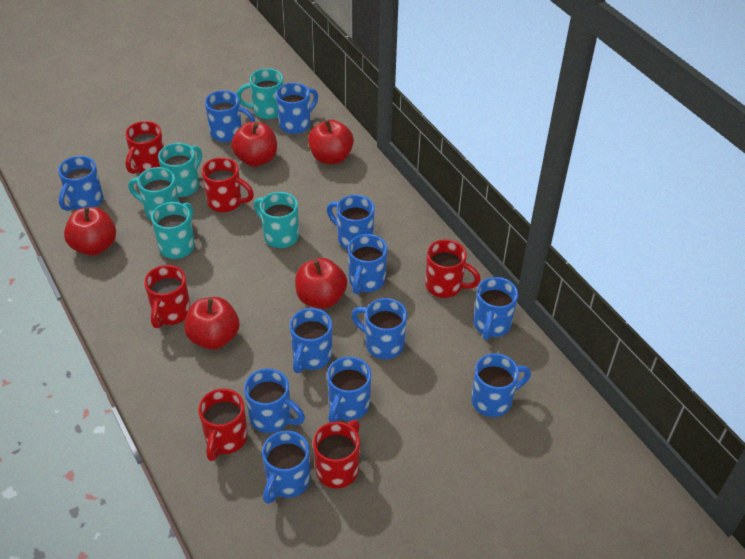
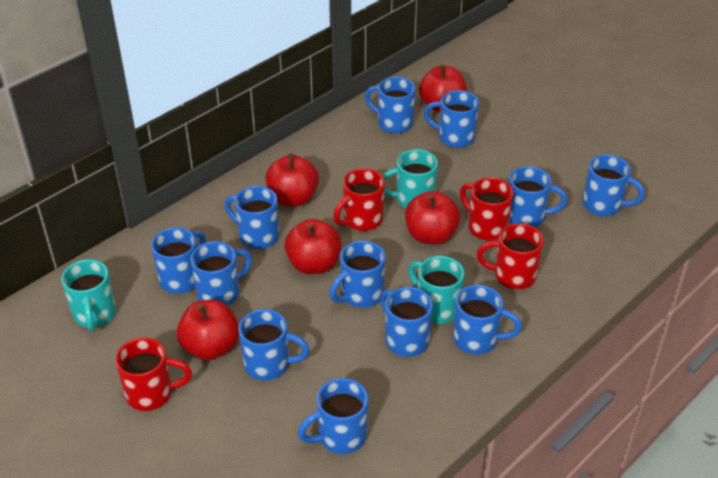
red mug: [125,121,164,174] [144,265,191,328] [198,388,247,461] [202,157,254,212] [313,420,360,488] [425,239,481,298] = 6 -> [115,338,192,411] [333,168,385,231] [460,178,514,241] [476,223,544,289] = 4
turquoise mug: [128,167,179,221] [151,202,195,259] [158,143,202,197] [236,68,283,119] [254,192,299,248] = 5 -> [61,259,116,331] [382,149,438,208] [408,256,464,324] = 3

